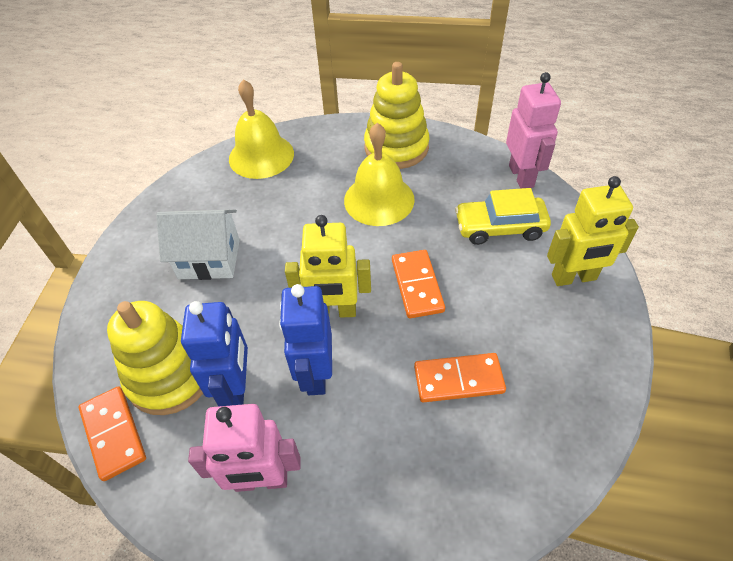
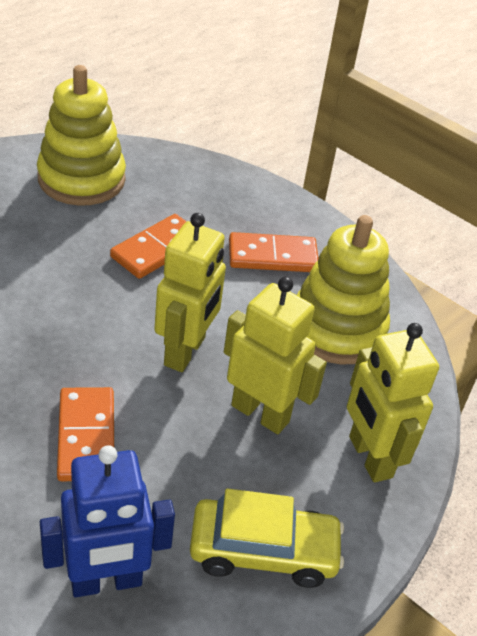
blue robot: [181,301,248,407] [279,284,332,395] = 2 -> [40,445,175,597] = 1
pink robot: [188,404,300,492] [506,72,561,188] = 2 -> none = 0
white house: [156,209,240,280] = 1 -> none = 0
yellow bell: [229,79,294,179] [344,123,415,226] = 2 -> none = 0
yellow robot: [285,215,371,318] [547,176,639,286] = 2 -> [155,213,226,372] [224,277,327,434] [347,323,439,482] = 3

